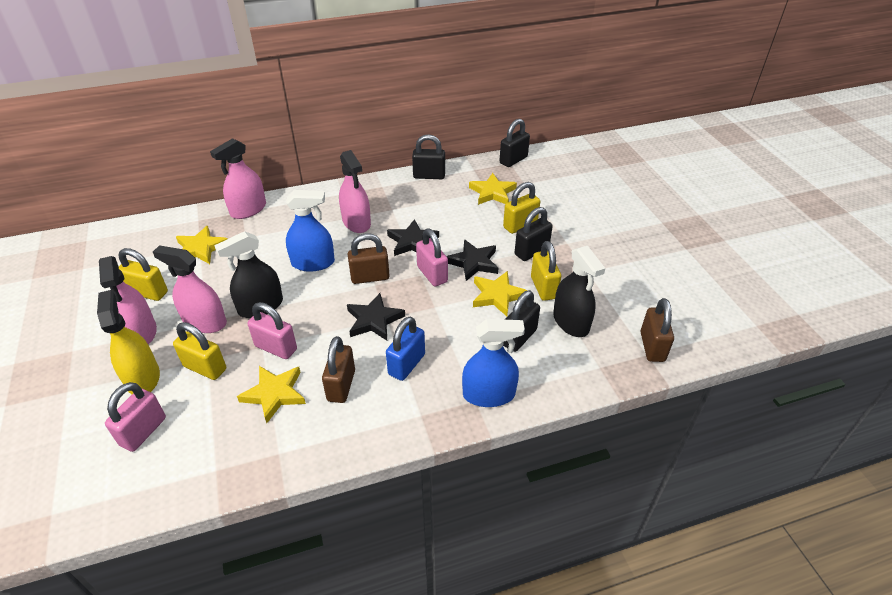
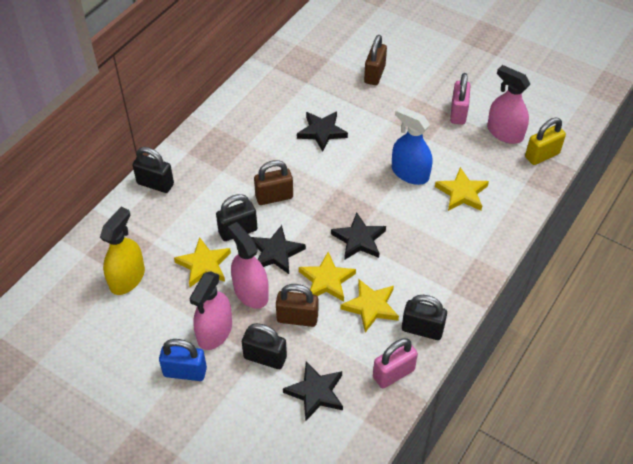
black spray bottle: [214,231,283,318] [553,246,605,337] = 2 -> none = 0
black star: [347,293,405,340] [387,219,439,256] [447,239,498,281] = 3 -> [251,225,306,274] [283,361,343,421] [297,111,348,151] [331,212,386,260] = 4
blue spray bottle: [286,190,335,272] [462,319,525,407] = 2 -> [392,106,433,185] = 1
pink padlock: [105,382,166,452] [248,302,297,359] [416,229,448,286] = 3 -> [373,338,418,388] [450,73,471,125] = 2
pink spray bottle: [99,256,157,345] [153,245,227,333] [210,138,266,219] [339,150,371,233] = 4 -> [189,271,232,350] [228,222,269,309] [487,65,530,144] = 3
yellow padlock: [118,248,168,301] [173,322,226,380] [503,182,540,234] [531,241,561,301] = 4 -> [525,118,566,165] = 1

